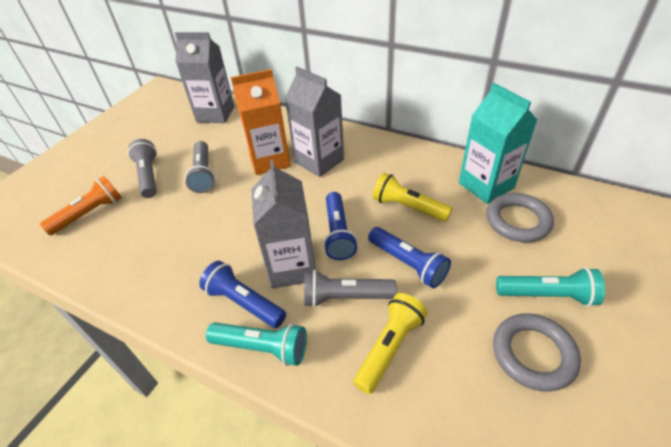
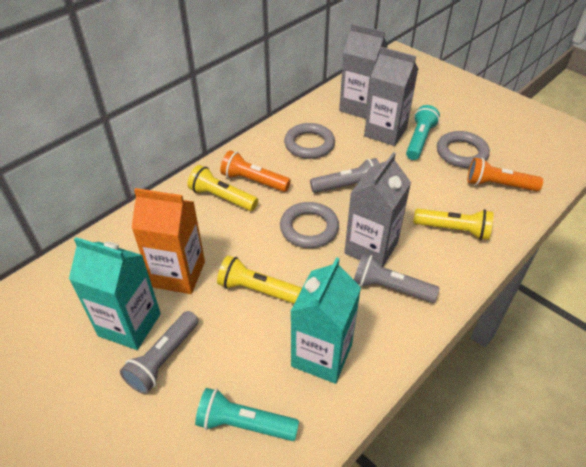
blue flashlight: [199,261,286,328] [323,192,358,260] [368,227,451,288] = 3 -> none = 0
grey ring: [486,193,554,242] [493,313,581,392] = 2 -> [280,202,339,248] [284,123,335,159] [437,131,490,168] = 3
orange flashlight: [40,176,122,235] = 1 -> [220,150,291,192] [467,158,543,191] = 2
turquoise carton: [459,83,537,204] = 1 -> [69,237,161,350] [290,257,361,384] = 2
yellow flashlight: [353,293,427,394] [373,173,453,222] = 2 -> [187,165,258,211] [217,255,302,304] [413,209,493,240] = 3

